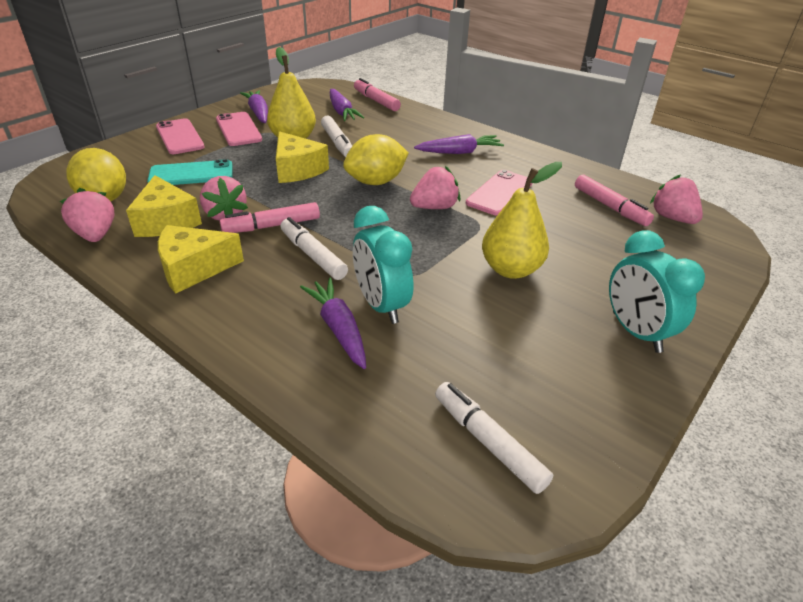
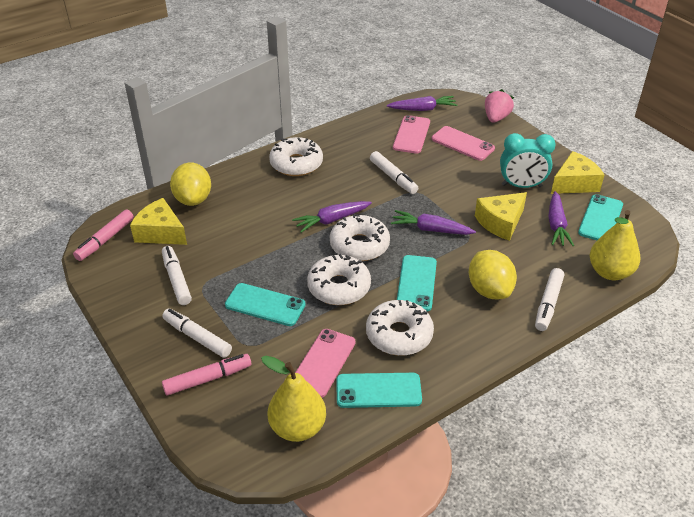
pink marker: [220,202,320,233] [354,78,401,111] [575,175,654,226] = 3 -> [73,209,134,261] [162,354,251,395] = 2
pink strawberry: [60,188,115,242] [200,176,248,221] [410,166,460,209] [650,175,703,224] = 4 -> [485,89,514,123] = 1
turquoise clock: [353,206,413,324] [609,230,705,353] = 2 -> [500,133,556,188] = 1
turquoise phone: [147,159,233,185] = 1 -> [225,283,306,326] [336,373,422,408] [397,255,437,311] [578,194,623,240] = 4
white donut: none = 0 -> [269,137,323,176] [307,254,371,305] [330,214,390,261] [366,300,434,356] = 4
white marker: [280,217,348,280] [321,116,352,157] [435,382,553,494] = 3 -> [162,246,192,305] [162,309,232,358] [370,151,418,194] [535,268,564,331] = 4

